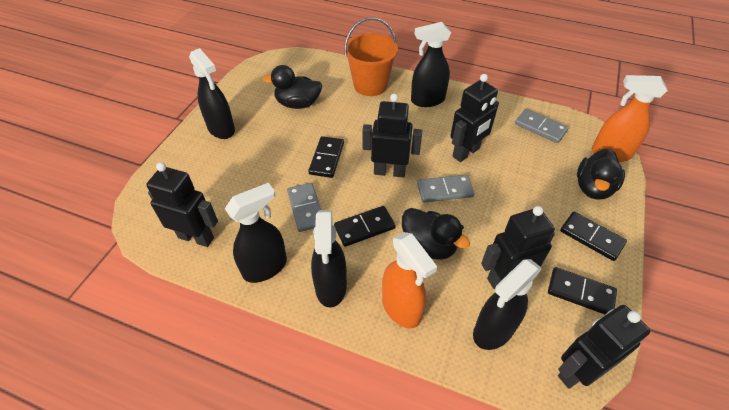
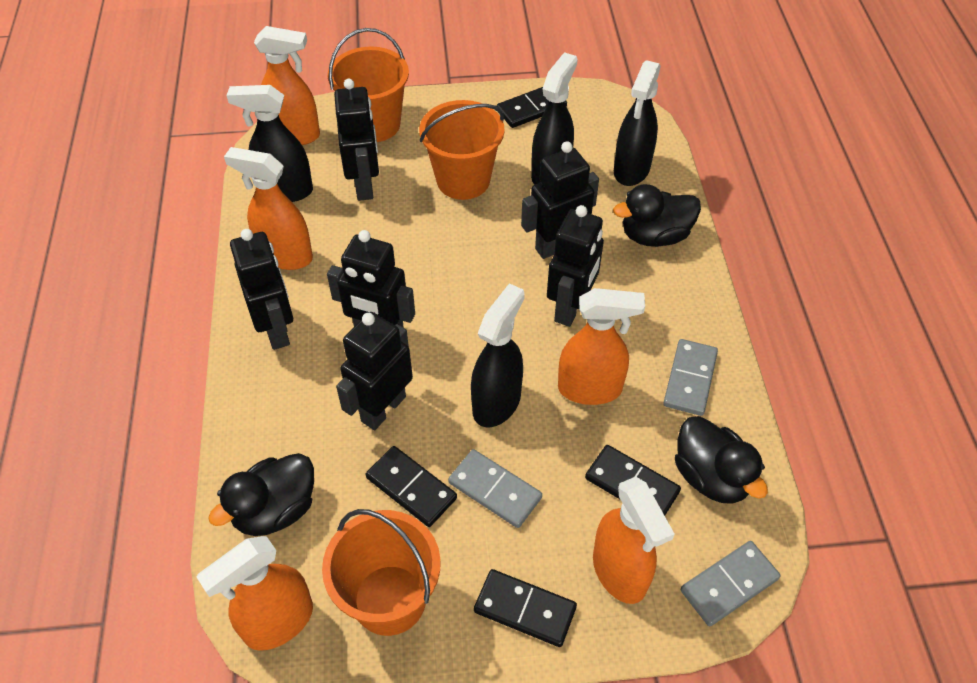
black robot: [146,162,218,247] [362,93,422,178] [450,74,499,162] [481,206,555,289] [558,305,650,389] = 5 -> [230,229,293,350] [327,230,415,328] [334,78,379,201] [336,312,413,430] [521,141,599,259] [547,205,604,327] = 6
black spray bottle: [189,48,235,139] [225,183,287,283] [311,210,347,308] [411,22,451,107] [473,259,542,350] = 5 -> [226,85,313,202] [471,283,525,427] [531,52,578,185] [614,60,661,186] = 4
orange bucket: [344,18,398,96] = 1 -> [322,509,441,636] [328,28,409,142] [419,100,505,200] = 3
orange spray bottle: [382,232,437,329] [592,75,668,162] = 2 -> [197,536,313,651] [224,147,313,270] [254,26,320,145] [558,288,645,405] [593,476,675,604] = 5

